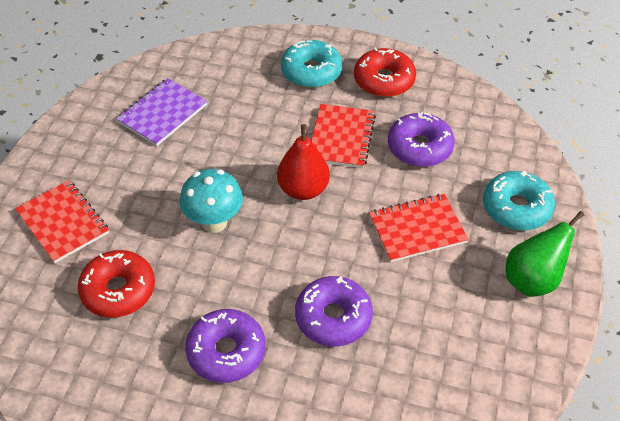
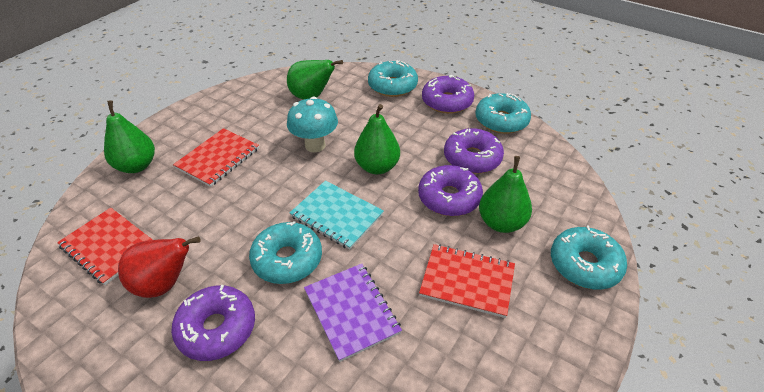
green pear: [506,211,585,297] = 1 -> [104,100,155,173] [287,60,343,100] [354,104,400,174] [479,156,532,233] = 4
purple donut: [185,309,265,383] [295,276,373,346] [388,112,455,167] = 3 -> [171,285,255,361] [418,165,483,216] [422,75,474,114] [444,128,504,174] = 4
red donut: [78,250,155,318] [354,47,416,97] = 2 -> none = 0
turquoise donut: [281,40,342,88] [483,171,555,231] = 2 -> [249,221,322,284] [368,60,418,97] [475,93,531,134] [551,226,627,290] = 4
turquoise notebook: none = 0 -> [290,181,384,250] = 1

